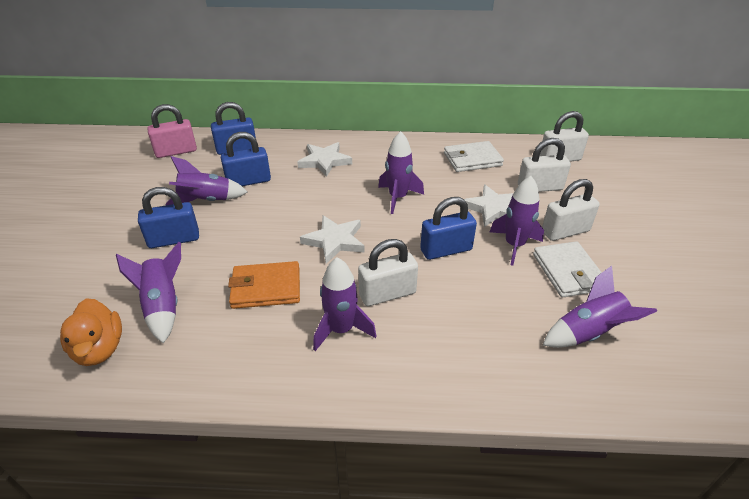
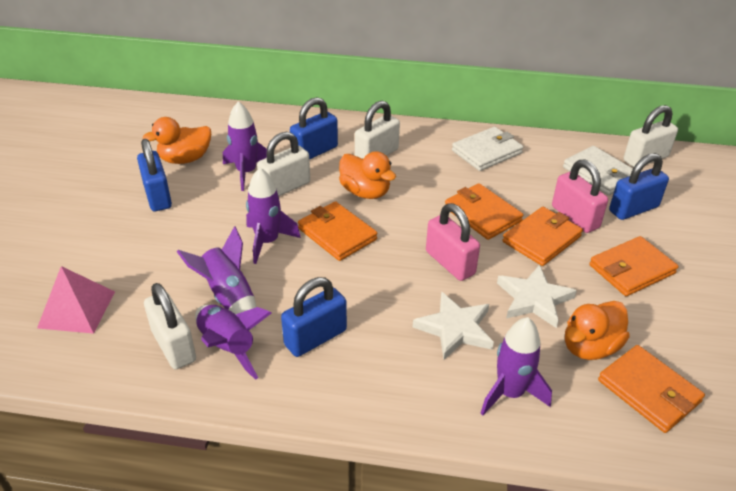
orange duck: [60,298,122,366] = 1 -> [143,117,211,164] [339,151,396,199] [565,301,630,360] = 3
orange wallet: [228,261,300,309] = 1 -> [298,201,377,261] [445,183,523,240] [502,207,583,266] [589,236,678,296] [598,345,705,433] = 5
pink padlock: [147,104,197,158] = 1 -> [426,203,480,281] [552,160,608,233] = 2
pink pyramid: none = 0 -> [37,266,115,334] = 1
purple rocket: [116,242,181,343] [166,156,247,205] [313,257,376,351] [378,131,424,214] [490,176,544,266] [543,266,657,348] = 6 -> [177,226,256,328] [195,305,272,380] [223,101,267,191] [246,168,301,264] [480,317,552,415] = 5
white star: [297,142,352,177] [300,215,365,264] [464,185,513,227] = 3 -> [413,292,494,360] [497,264,577,328] = 2

